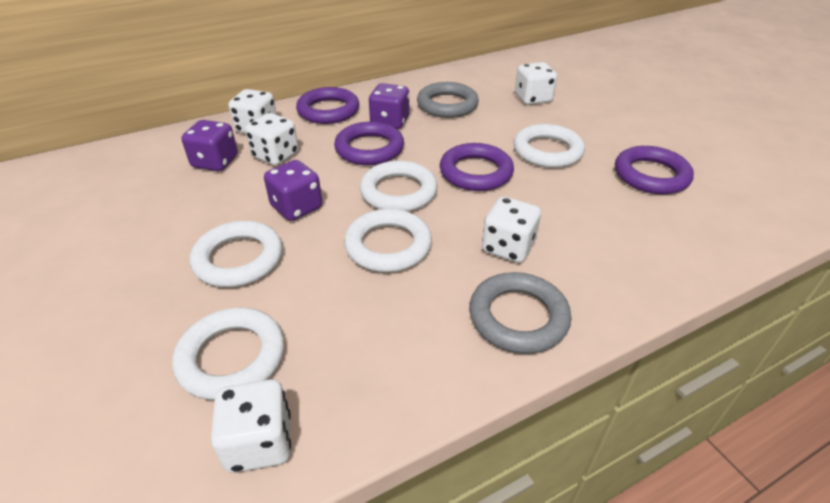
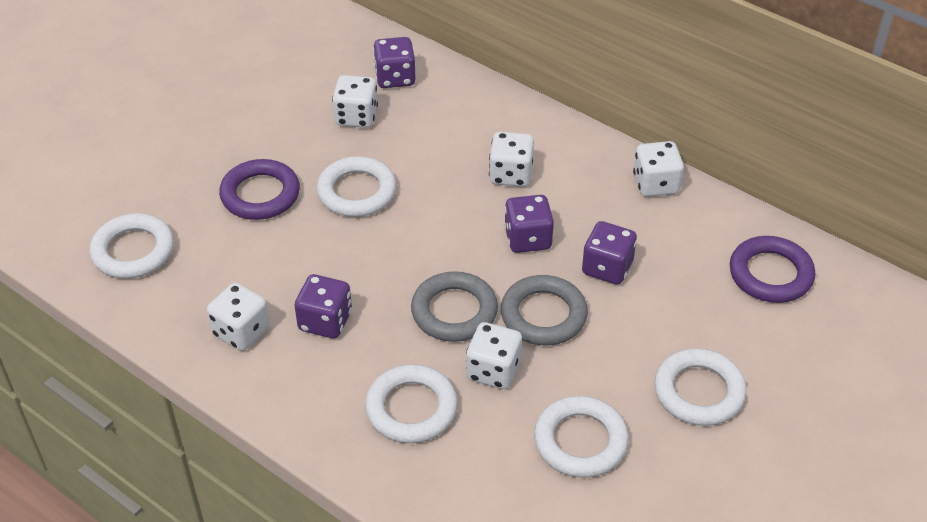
purple dice: [181,120,238,171] [264,160,322,221] [369,83,410,129] = 3 -> [294,274,352,339] [373,37,416,88] [504,195,554,253] [582,221,637,285] = 4
purple ring: [296,87,359,124] [334,122,404,165] [440,143,514,191] [615,146,694,194] = 4 -> [219,159,300,220] [730,236,815,303] = 2

